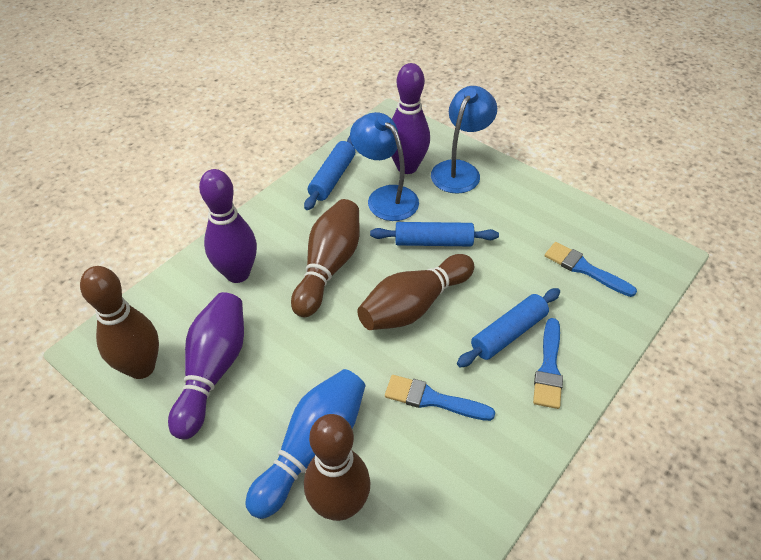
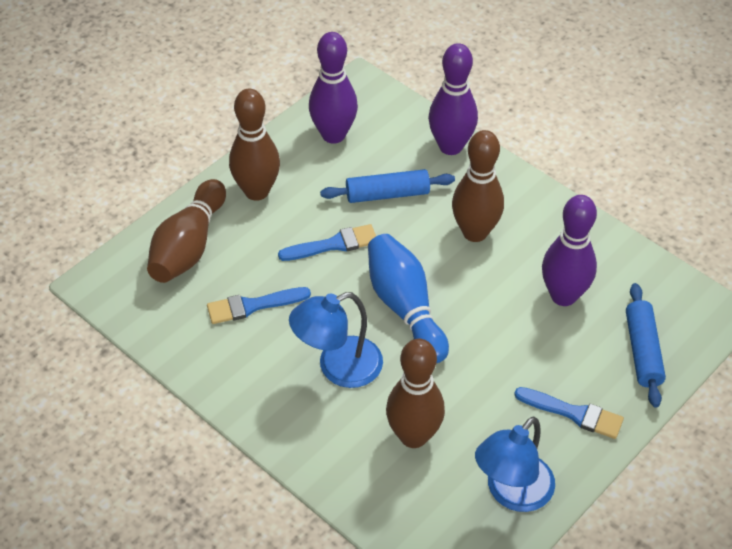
blue rolling pin: [304,136,355,210] [370,222,499,246] [457,288,560,367] = 3 -> [320,169,455,203] [626,283,666,408] = 2

